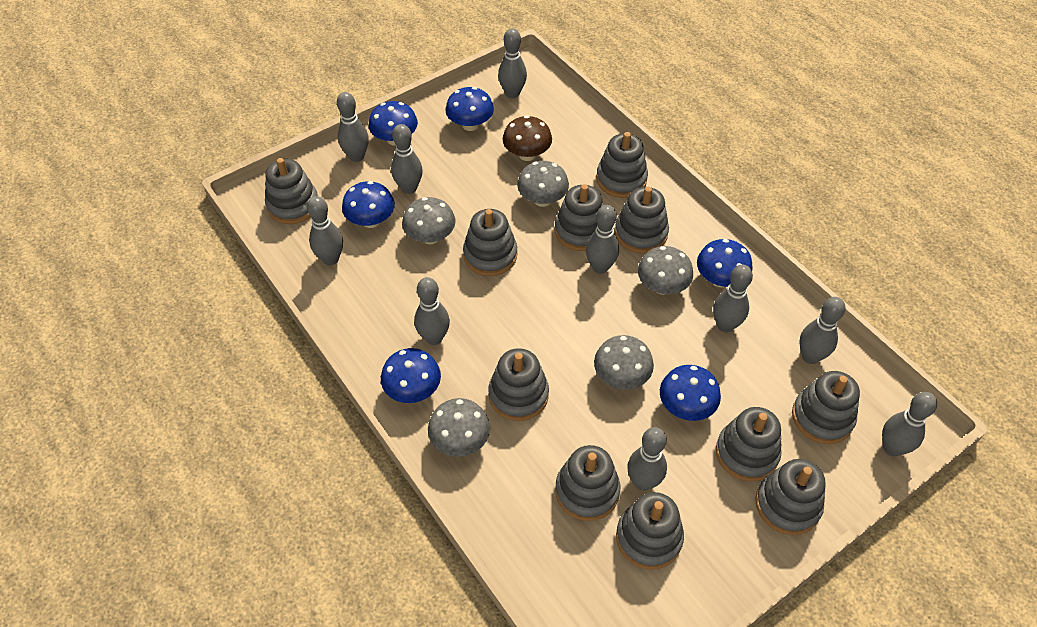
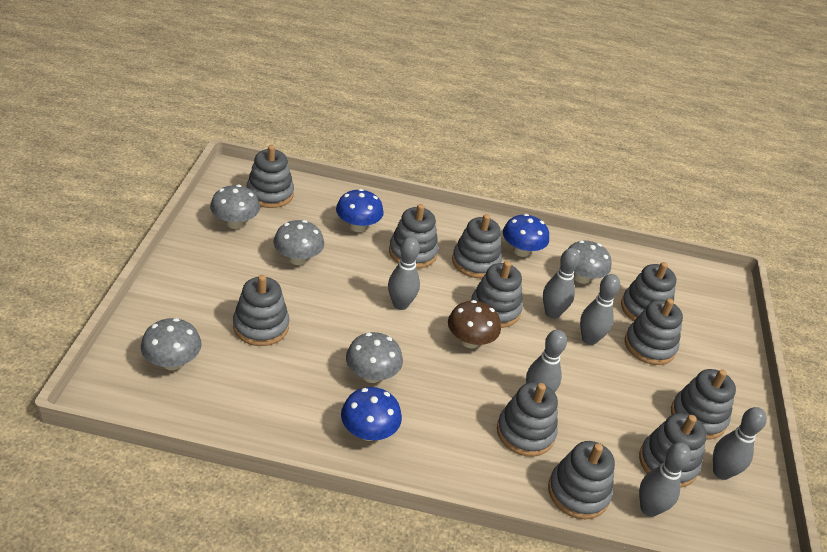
blue mushroom: [342,181,395,228] [369,101,418,146] [381,348,441,403] [446,87,494,131] [660,365,721,421] [697,239,753,287] = 6 -> [336,189,384,232] [341,387,402,441] [503,214,549,257] = 3
grey bowling pin: [307,196,343,265] [337,92,369,162] [391,124,423,194] [414,277,450,345] [498,28,527,98] [586,205,619,274] [627,427,667,491] [713,265,753,333] [800,297,845,364] [882,392,937,456] = 10 -> [388,237,420,310] [526,330,567,393] [543,248,580,319] [580,274,620,345] [639,442,691,517] [713,407,767,480] = 6

